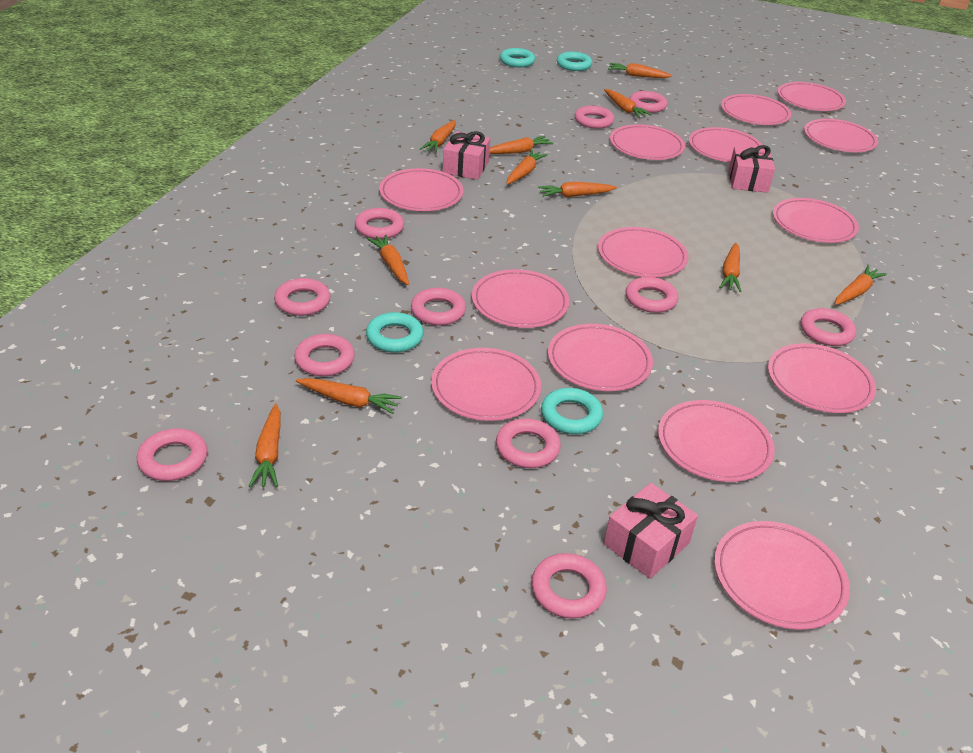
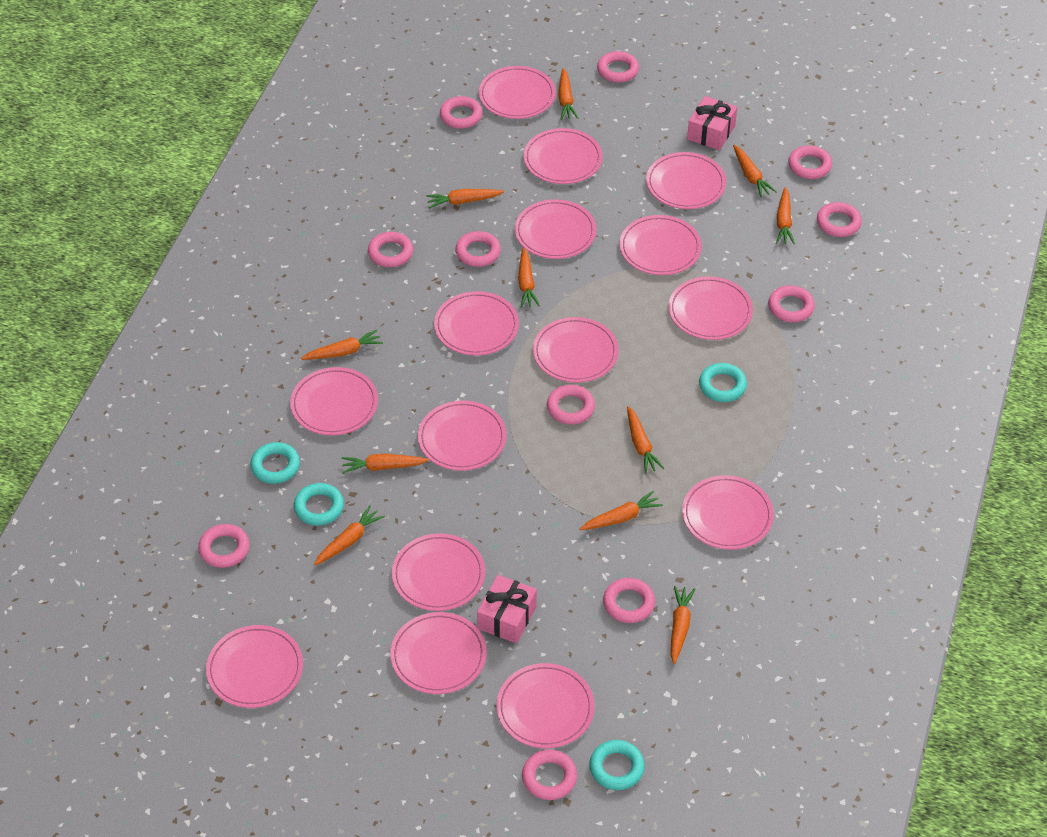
pink gift: [443,131,490,180] [604,483,698,579] [729,145,775,193] = 3 -> [477,575,537,643] [687,96,737,150] = 2
pink plate: [379,168,463,211] [431,348,541,421] [472,269,570,328] [548,324,653,391] [598,227,688,277] [610,124,685,160] [658,400,774,482] [689,127,762,162] [714,521,850,630] [721,94,791,125] [768,343,876,413] [773,198,859,243] [777,82,846,111] [804,119,878,152] = 14 -> [206,625,303,708] [290,367,378,435] [390,612,486,694] [392,533,485,611] [418,400,507,471] [434,291,519,356] [479,66,556,119] [497,663,595,748] [515,199,596,259] [523,128,603,184] [533,317,619,383] [619,215,702,275] [646,152,726,209] [669,276,753,340] [682,475,774,550] = 15

